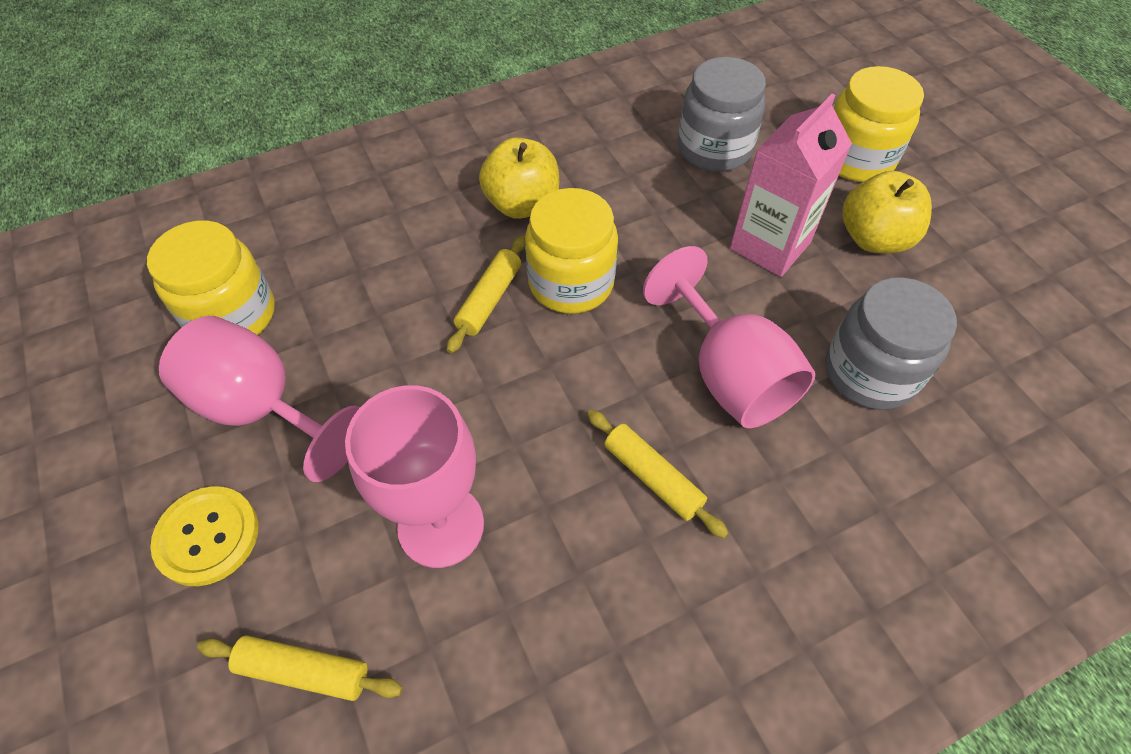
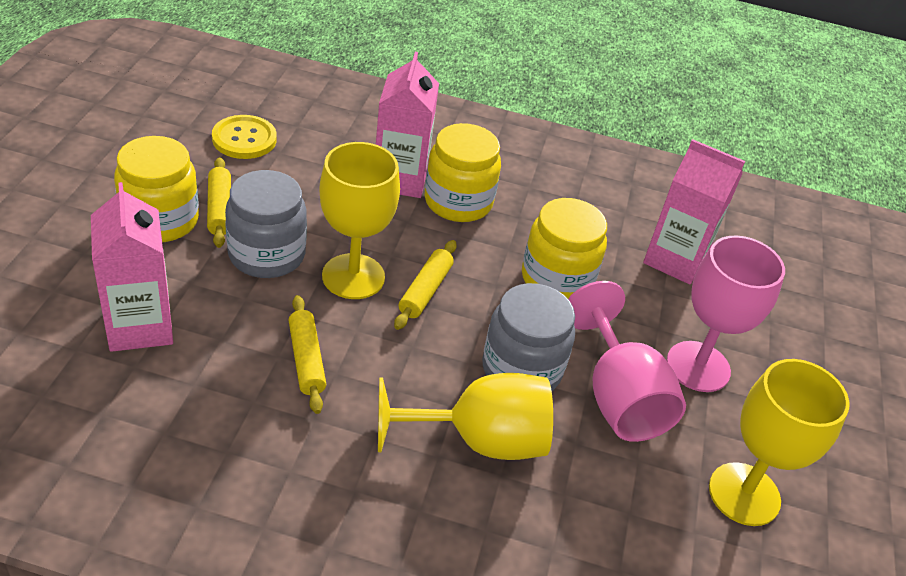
pink carton: [730,94,852,277] = 1 -> [91,182,173,352] [376,52,439,198] [643,139,745,284] = 3
pink goblet: [159,316,360,482] [345,385,484,568] [643,246,815,428] = 3 -> [568,281,686,442] [667,235,785,392] = 2
yellow apple: [479,137,559,219] [842,171,932,253] = 2 -> none = 0
yellow goblet: none = 0 -> [319,142,400,299] [378,373,553,460] [709,359,849,526] = 3

